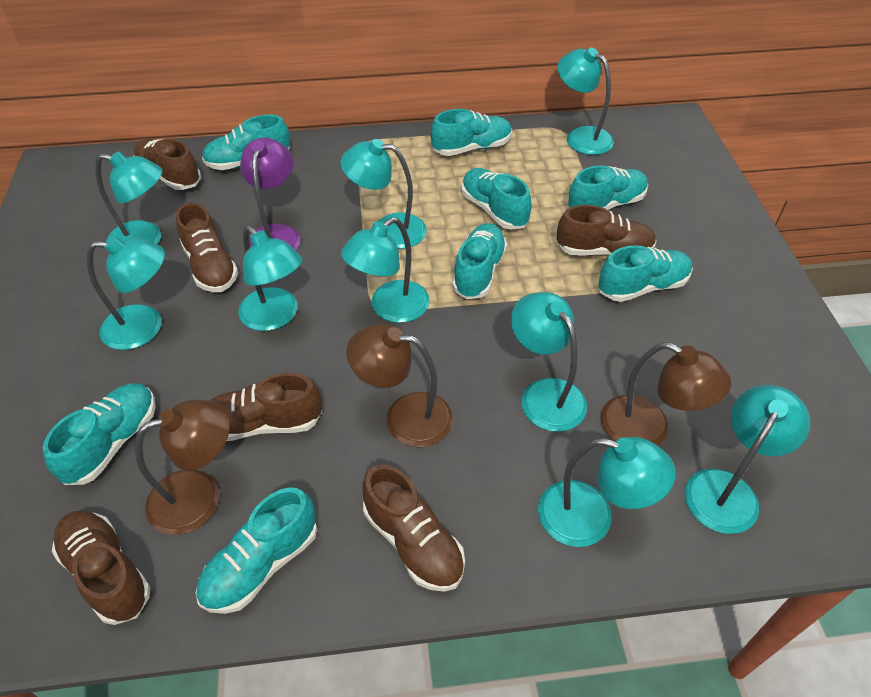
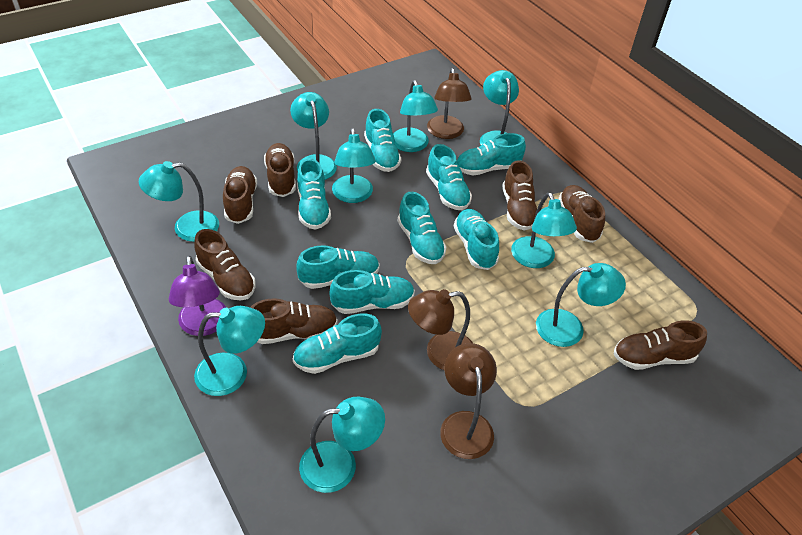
brown shoe: [52,511,151,625] [134,139,201,190] [176,203,238,292] [211,373,322,441] [362,465,465,592] [557,205,657,256] = 6 -> [194,229,256,300] [223,166,257,224] [250,298,338,344] [264,143,296,197] [502,160,537,231] [558,185,605,243] [614,321,707,370] = 7
turquoise shoe: [43,383,156,485] [196,487,317,614] [202,115,290,170] [431,109,512,156] [452,223,507,299] [462,168,532,230] [568,165,648,210] [598,245,693,302] = 8 -> [293,313,382,374] [296,245,380,289] [297,158,331,230] [330,270,415,314] [364,109,401,172] [398,192,446,264] [426,144,472,210] [454,209,499,270] [457,133,526,175] = 9

